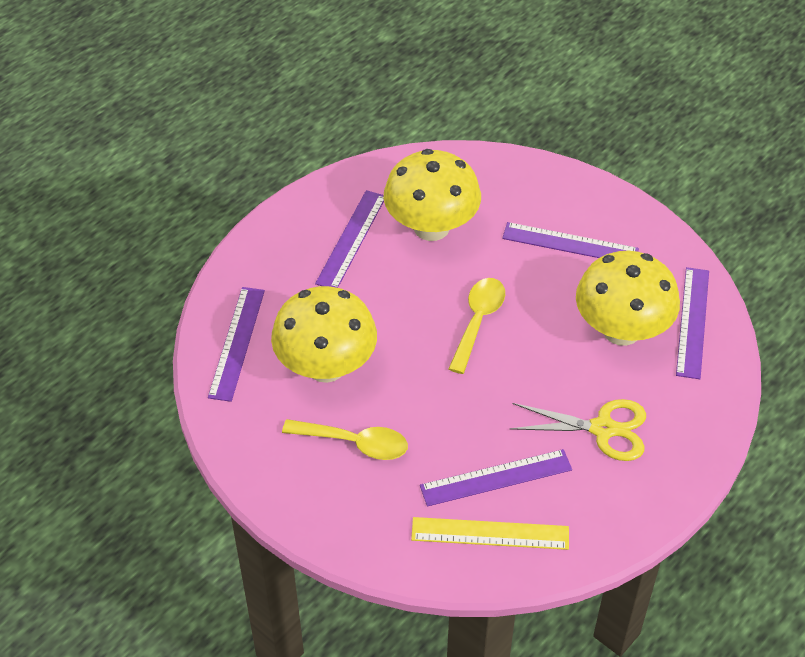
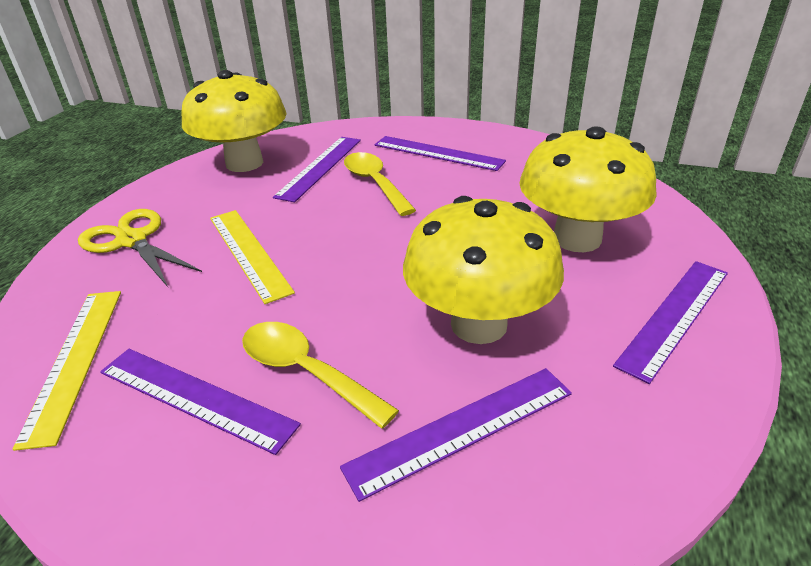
yellow ruler: [411,517,569,550] = 1 -> [13,291,121,451] [210,210,295,304] = 2

